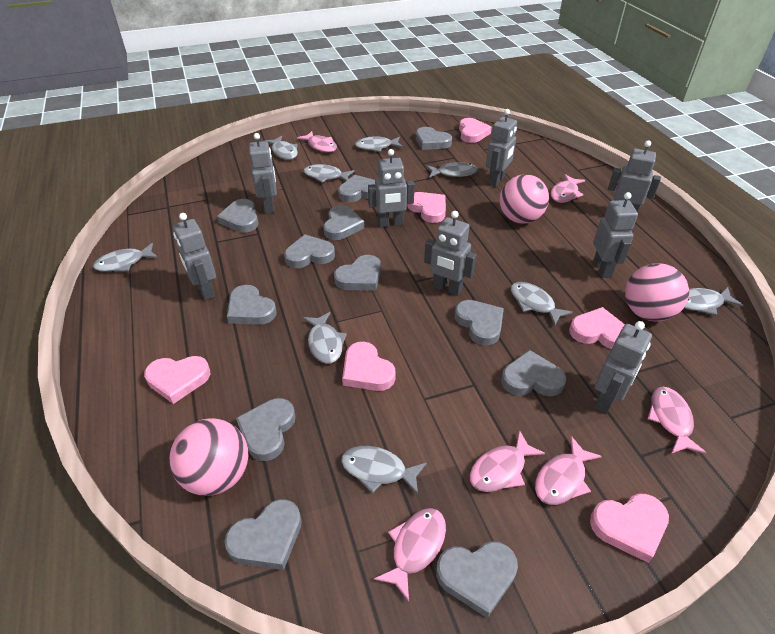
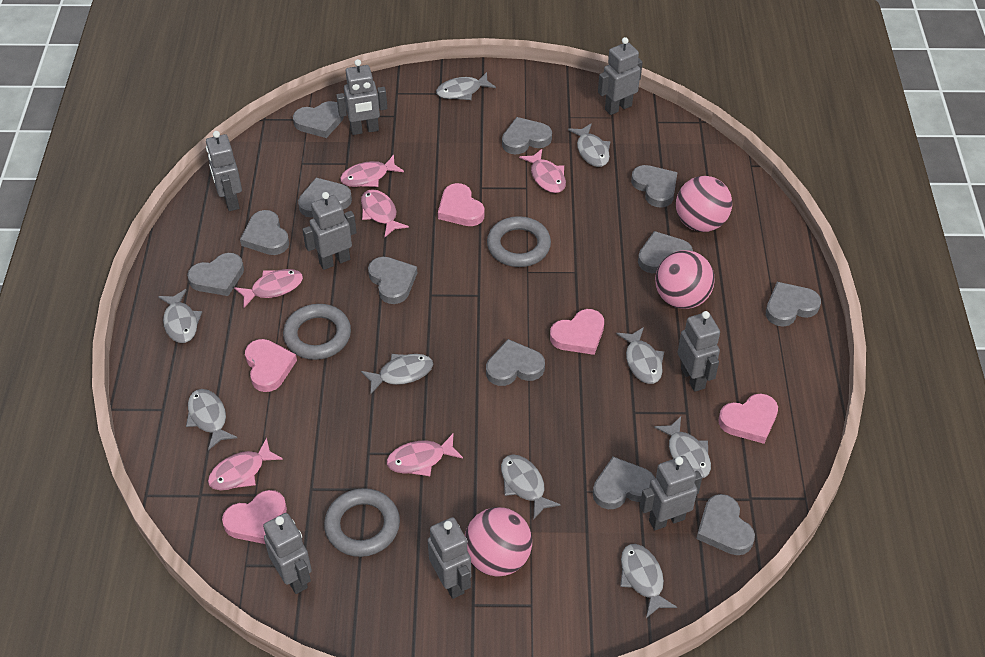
grey ring: none = 0 -> [283,304,351,360] [324,488,400,557] [487,216,551,267] = 3
pink heart: [144,356,210,404] [342,342,396,391] [407,192,446,223] [459,118,492,143] [569,307,625,349] [590,494,669,563] = 6 -> [222,490,287,544] [245,339,297,392] [438,183,485,226] [550,309,604,355] [718,394,778,444] = 5

